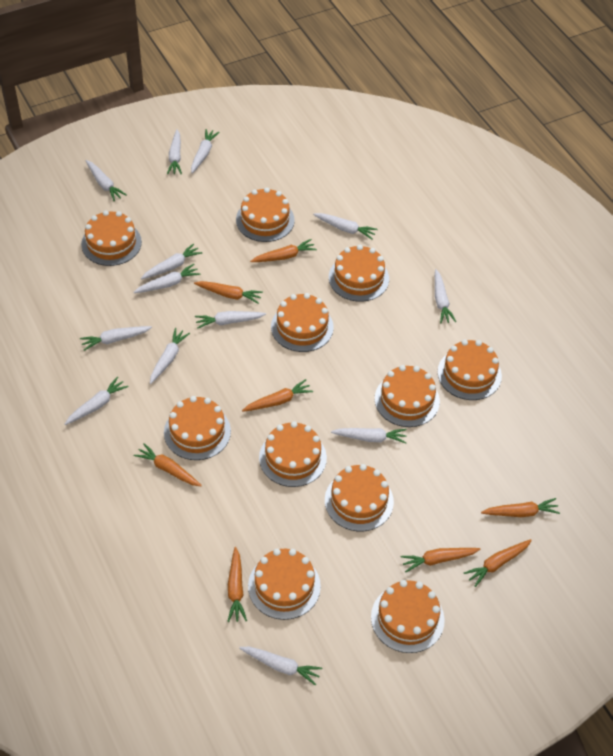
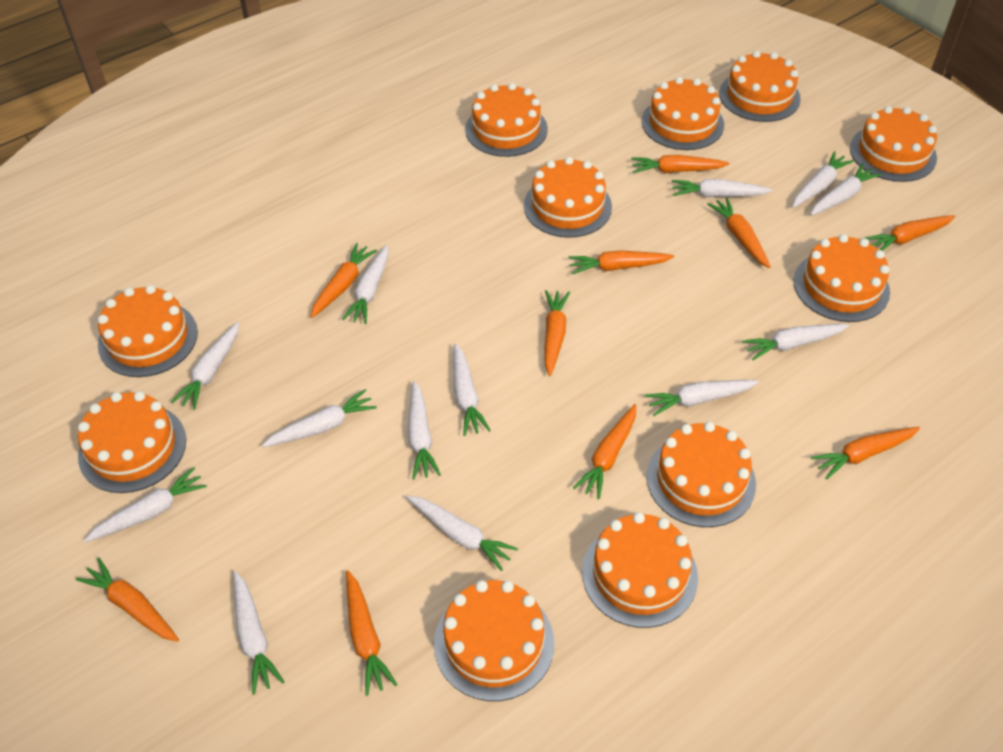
orange carrot: [134,443,202,486] [194,281,263,304] [227,547,247,622] [242,379,313,412] [250,239,317,262] [401,548,480,572] [464,539,532,587] [481,498,560,517] = 8 -> [76,557,179,642] [310,243,377,318] [346,570,398,696] [544,290,570,376] [569,250,674,274] [573,404,636,499] [631,155,730,173] [707,197,771,268] [811,427,920,479] [865,215,956,251] = 10

